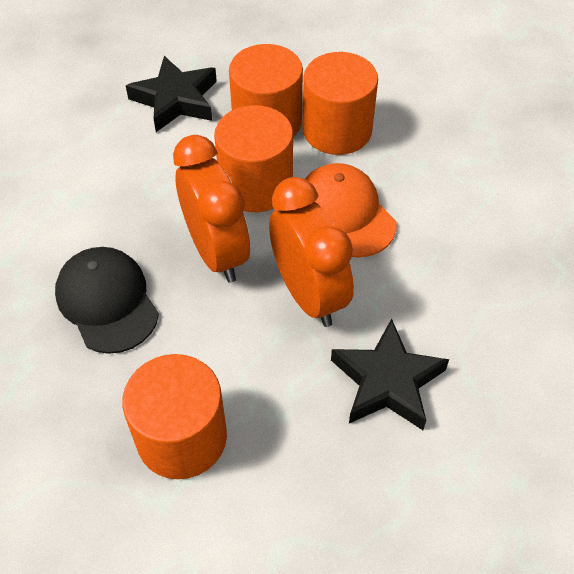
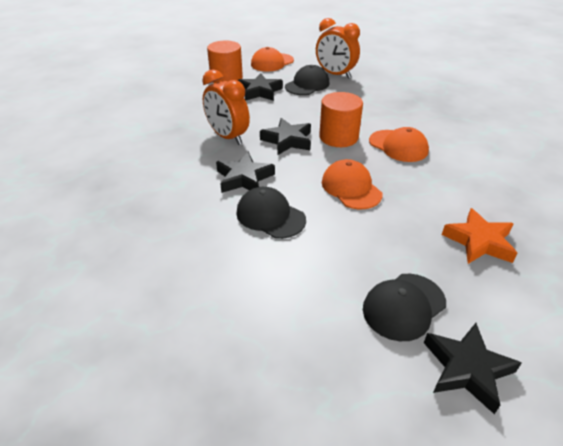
black cap: [55,247,159,354] = 1 -> [236,187,306,239] [285,65,330,95] [363,274,446,341] = 3
black star: [126,56,217,132] [331,319,449,430] = 2 -> [216,152,275,193] [238,73,283,101] [260,118,311,155] [424,323,522,414] = 4
orange cap: [305,163,396,258] = 1 -> [251,47,294,71] [322,159,382,209] [369,127,429,162] = 3
orange cylinder: [122,354,227,479] [214,105,293,212] [229,44,303,137] [302,52,378,155] = 4 -> [207,40,243,83] [319,92,363,147] = 2
orange star: none = 0 -> [442,208,517,264] = 1

